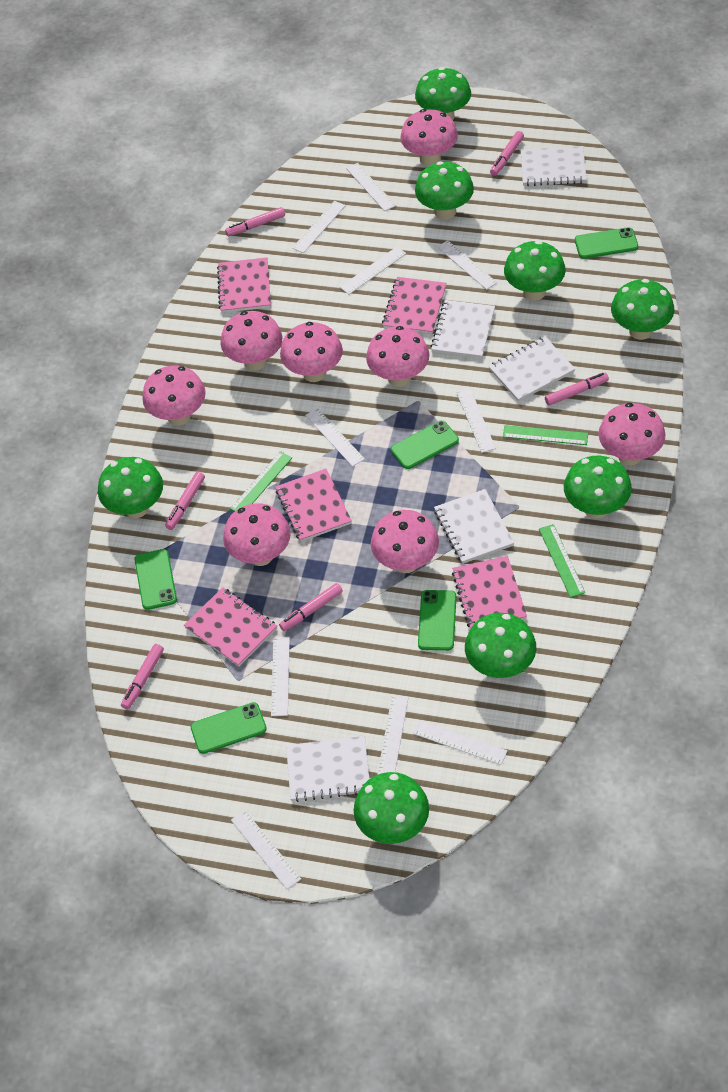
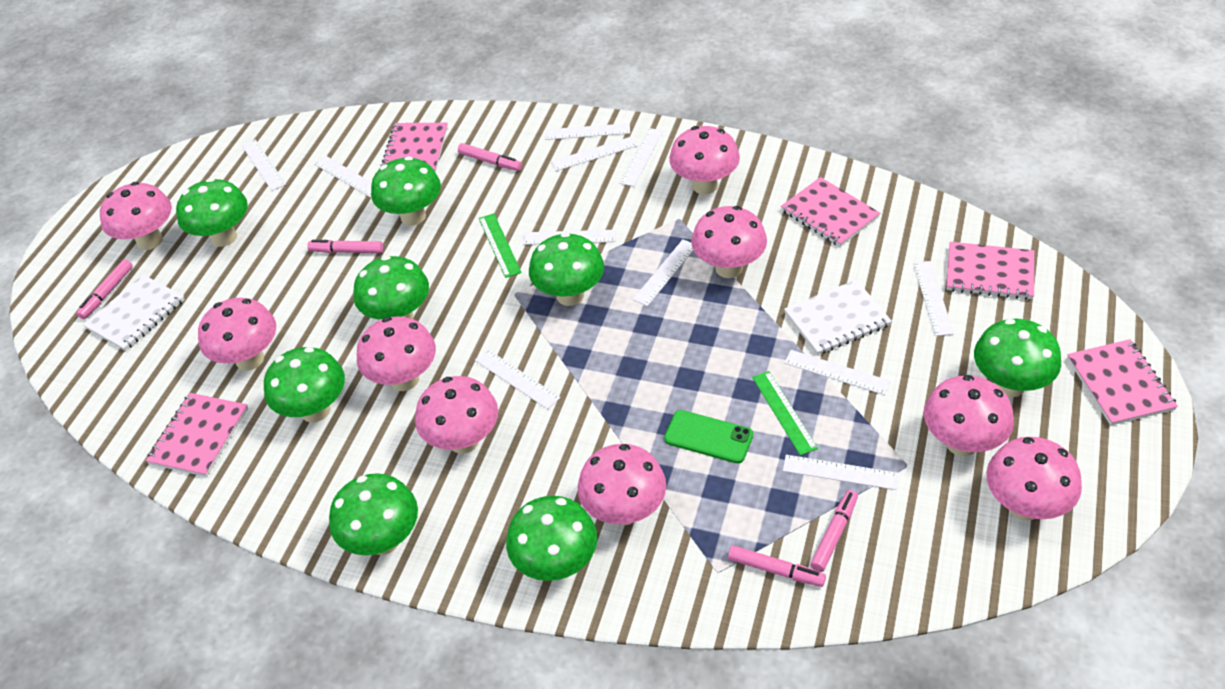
green phone: [134,549,177,610] [191,702,267,754] [391,420,459,469] [418,590,456,651] [575,227,638,259] = 5 -> [664,410,753,463] = 1
green ruler: [230,451,292,511] [503,425,588,445] [539,524,585,598] = 3 -> [479,213,522,278] [752,371,818,455] = 2
pink marker: [121,644,164,709] [165,472,205,530] [225,207,285,236] [279,583,343,631] [490,131,524,176] [545,373,609,406] = 6 -> [76,259,133,319] [307,240,383,253] [458,143,522,171] [728,545,826,587] [810,490,858,572] = 5
pink mushroom: [142,365,206,426] [221,311,282,370] [223,503,291,566] [280,322,343,382] [366,326,429,387] [371,510,439,573] [400,109,458,166] [598,403,666,465] = 8 -> [100,182,172,250] [198,298,276,371] [357,316,436,391] [415,376,498,454] [578,444,666,526] [669,126,740,194] [691,206,767,278] [924,375,1014,456] [986,437,1082,521] = 9
white notebook: [286,736,369,802] [431,300,495,358] [434,489,514,564] [489,337,575,402] [521,146,586,186] = 5 -> [83,275,185,351] [784,280,892,355] = 2
white ruler: [231,810,301,889] [271,637,290,716] [292,201,346,253] [305,408,365,467] [340,247,406,294] [346,163,396,211] [377,695,409,775] [413,720,507,765] [437,240,497,290] [456,387,496,453] = 10 -> [242,140,286,191] [314,155,372,198] [475,349,560,409] [523,230,616,245] [545,123,630,140] [551,137,637,171] [619,128,663,187] [633,239,693,306] [783,455,898,490] [784,350,891,395] [913,261,954,336] = 11

